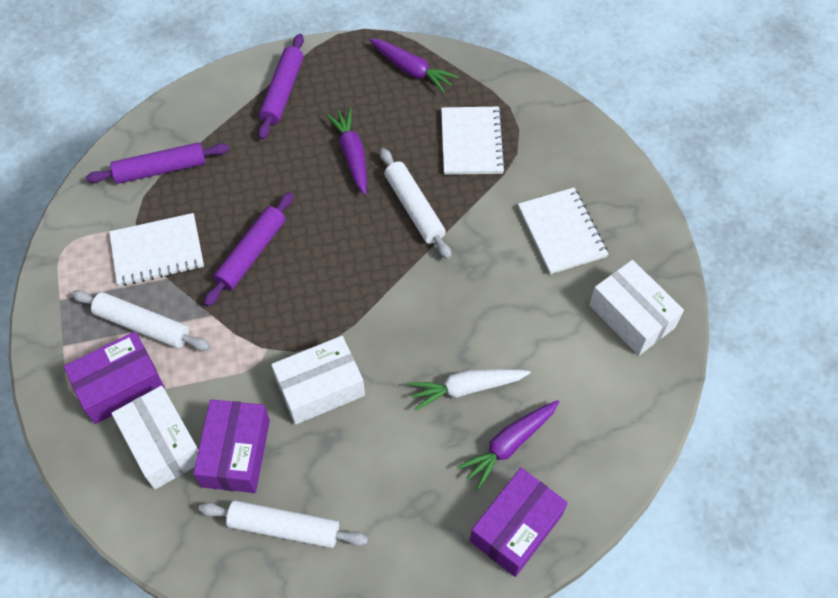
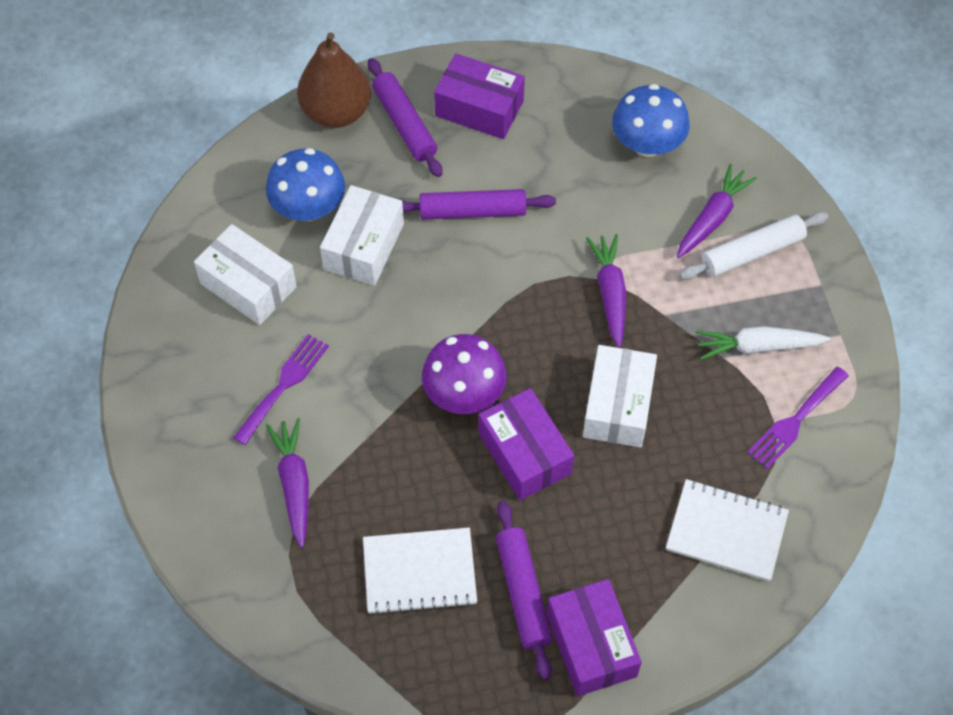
blue mushroom: none = 0 -> [266,148,345,221] [612,84,690,157] = 2
brown pear: none = 0 -> [297,32,371,128] = 1
purple fork: none = 0 -> [233,334,329,445] [747,367,849,469] = 2
purple mushroom: none = 0 -> [422,334,507,414] = 1
white notebook: [109,213,204,286] [441,107,506,175] [518,188,608,274] = 3 -> [363,528,477,615] [666,479,789,582] = 2
white rolling pin: [72,290,210,351] [199,500,368,548] [380,148,451,259] = 3 -> [679,212,828,280] = 1

